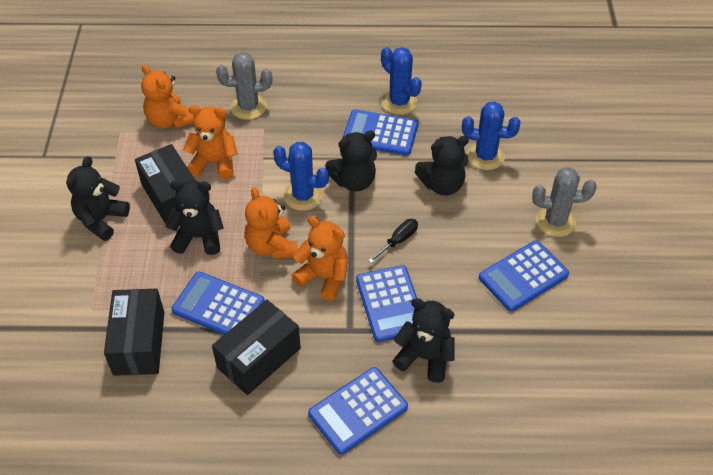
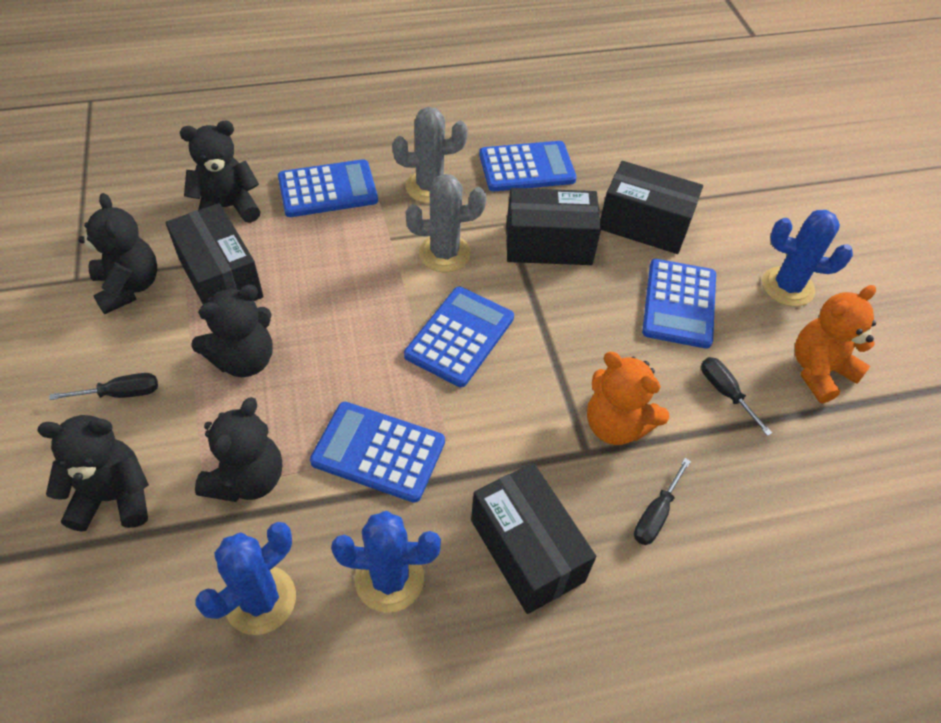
black box: [104,289,164,376] [135,144,196,224] [212,300,301,395] = 3 -> [166,203,264,304] [471,463,596,614] [506,188,601,265] [600,161,703,254] = 4
black screwdriver: [368,219,418,263] = 1 -> [49,373,158,400] [634,458,691,545] [701,357,772,436] = 3
orange teddy bear: [141,65,194,129] [183,105,237,179] [245,187,298,259] [292,216,348,301] = 4 -> [587,352,669,445] [795,285,876,403] = 2

